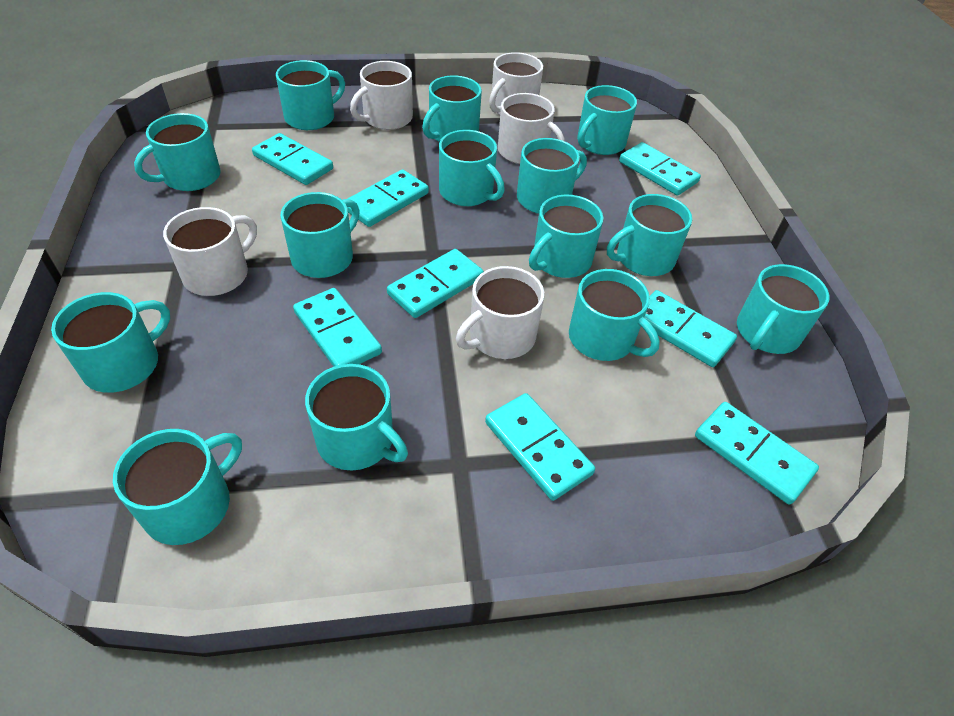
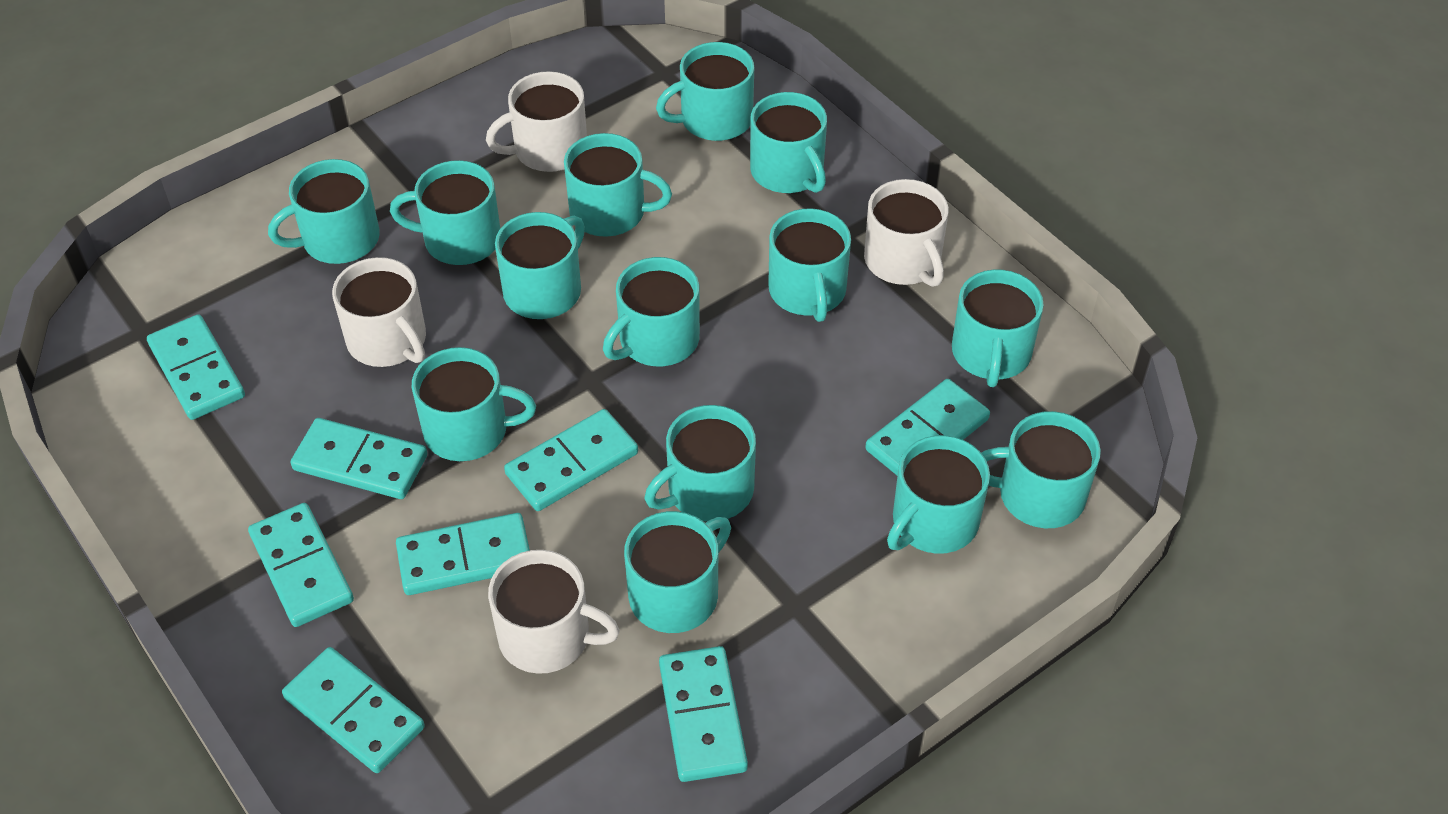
white mug: [163,207,257,296] [350,61,413,130] [456,266,544,359] [489,52,543,115] [498,93,565,164] = 5 -> [332,257,426,367] [486,71,587,172] [488,550,620,674] [864,179,949,287] = 4

